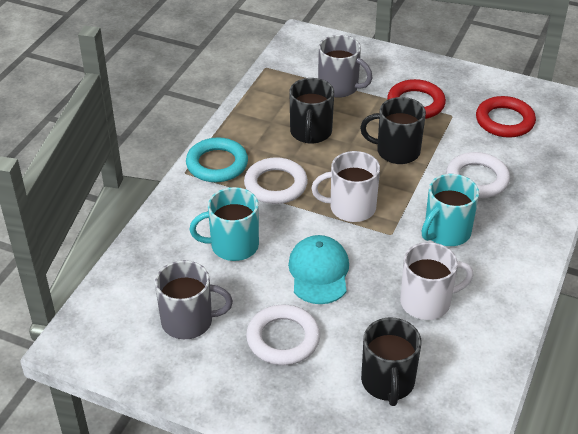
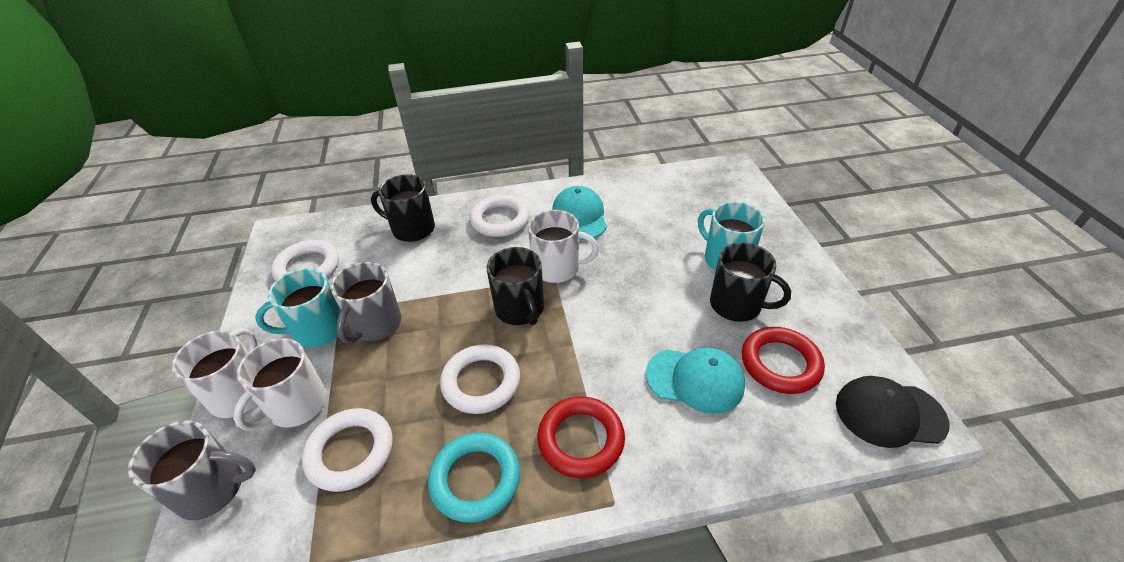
black cap: none = 0 -> [836,376,950,448] = 1
turquoise cap: [288,235,349,304] = 1 -> [552,186,607,240] [646,347,745,414] = 2
white mug: [311,151,380,222] [400,242,474,320] = 2 -> [172,328,257,418] [233,338,327,431] [528,210,599,283] = 3
white ring: [244,157,308,204] [246,305,320,365] [446,152,510,198] = 3 -> [271,240,339,281] [302,408,393,492] [440,344,520,414] [470,195,530,237] = 4

